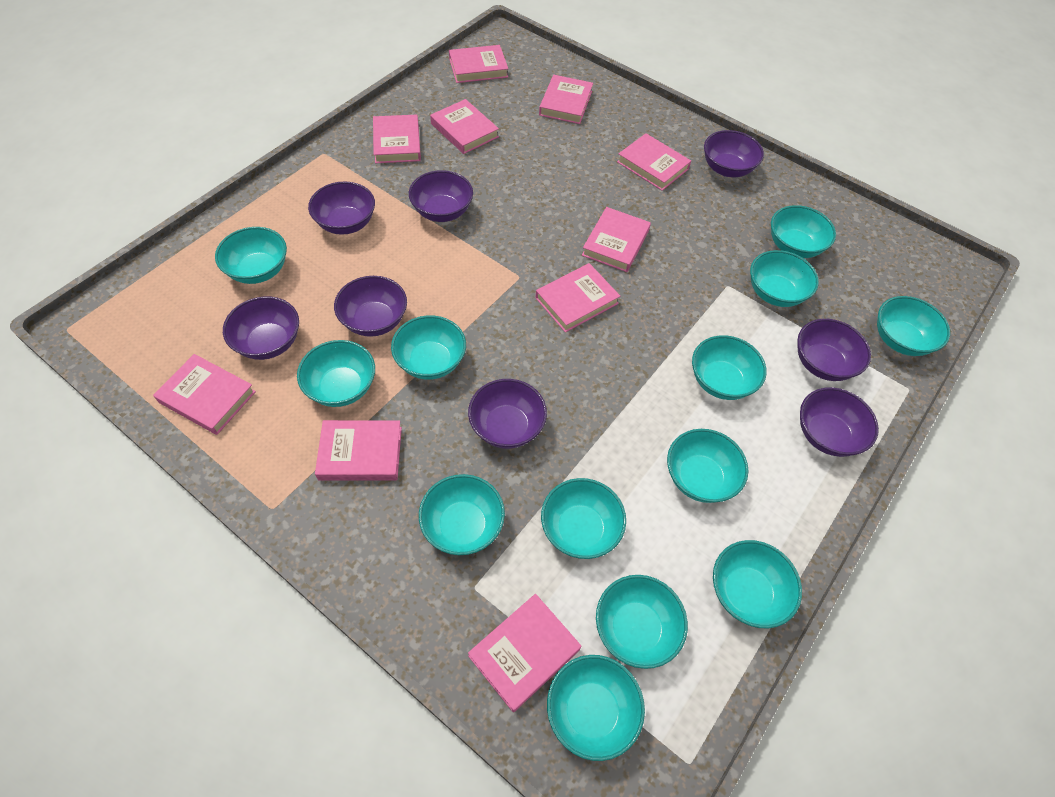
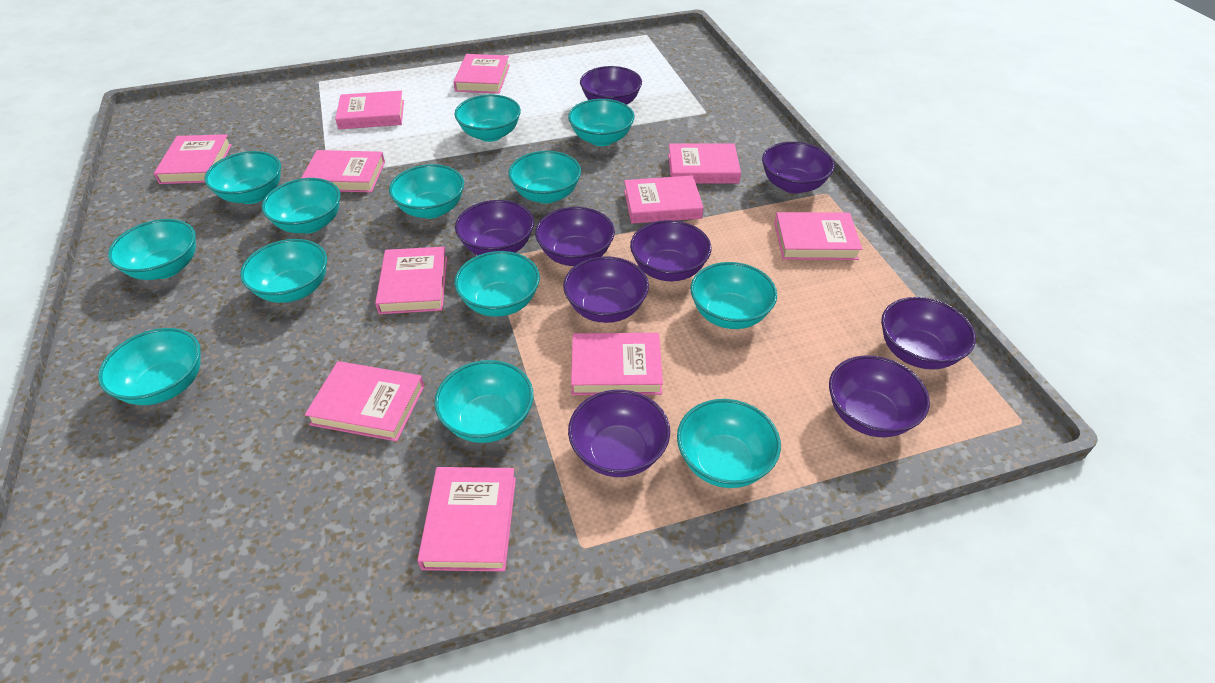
pink book: [153,354,256,435] [315,420,402,481] [373,115,421,163] [430,99,499,154] [449,45,508,83] [468,594,581,712] [535,263,620,333] [539,75,593,124] [582,207,651,272] [617,133,691,191] = 10 -> [154,134,232,184] [301,150,385,193] [305,361,424,442] [335,91,404,129] [375,247,448,314] [418,467,516,571] [454,54,510,94] [571,333,663,395] [624,175,704,224] [668,143,741,184] [775,212,862,260] = 11
purple bowl: [223,296,299,360] [308,181,375,235] [334,276,407,337] [409,170,473,222] [468,379,547,449] [704,130,764,177] [797,319,871,381] [800,387,879,457] = 8 -> [455,200,534,255] [535,207,615,266] [563,256,649,323] [568,390,670,477] [580,66,642,105] [630,220,711,281] [762,142,835,194] [829,355,930,437] [881,297,976,370] = 9

